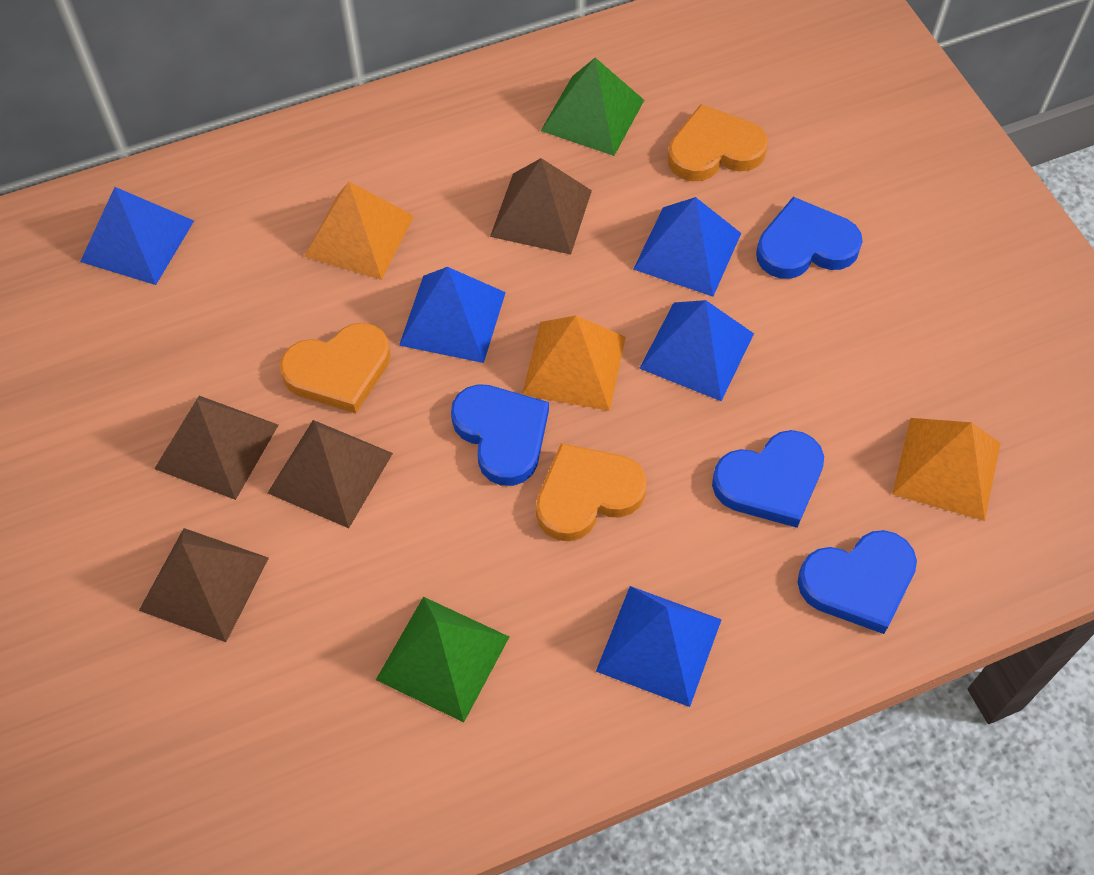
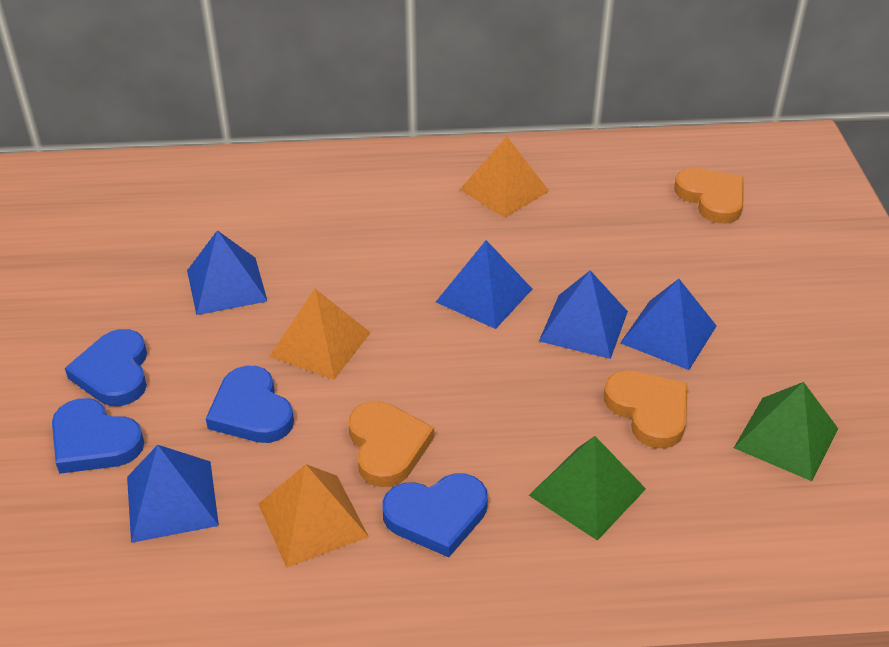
brown pyramid: [139,528,269,642] [154,396,278,500] [268,420,393,528] [490,158,592,255] = 4 -> none = 0

